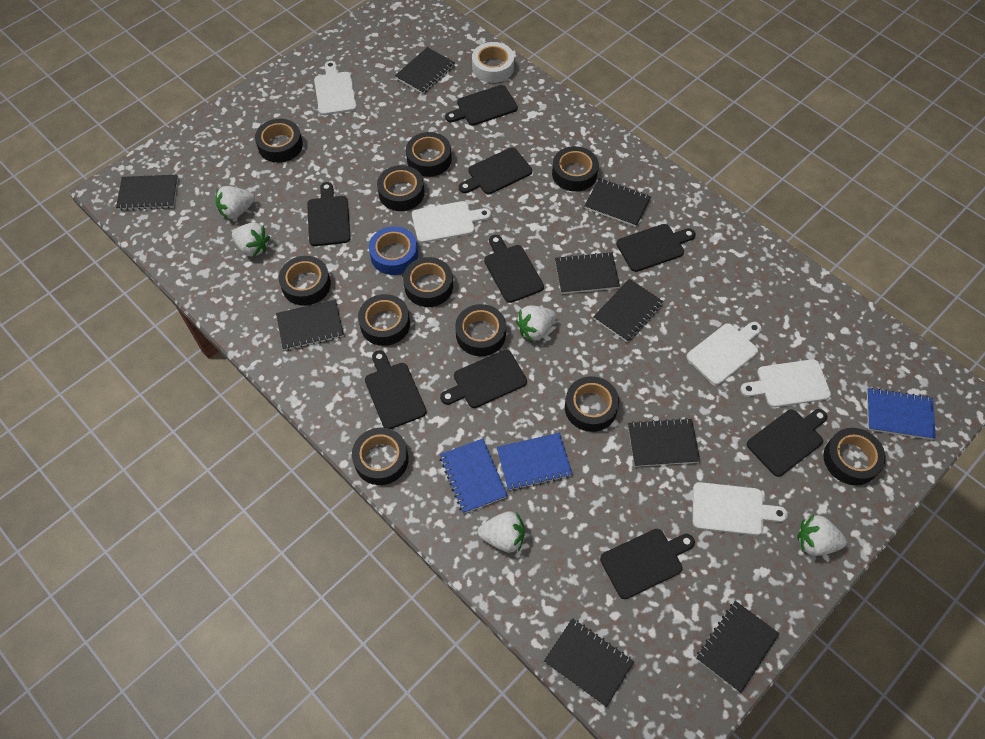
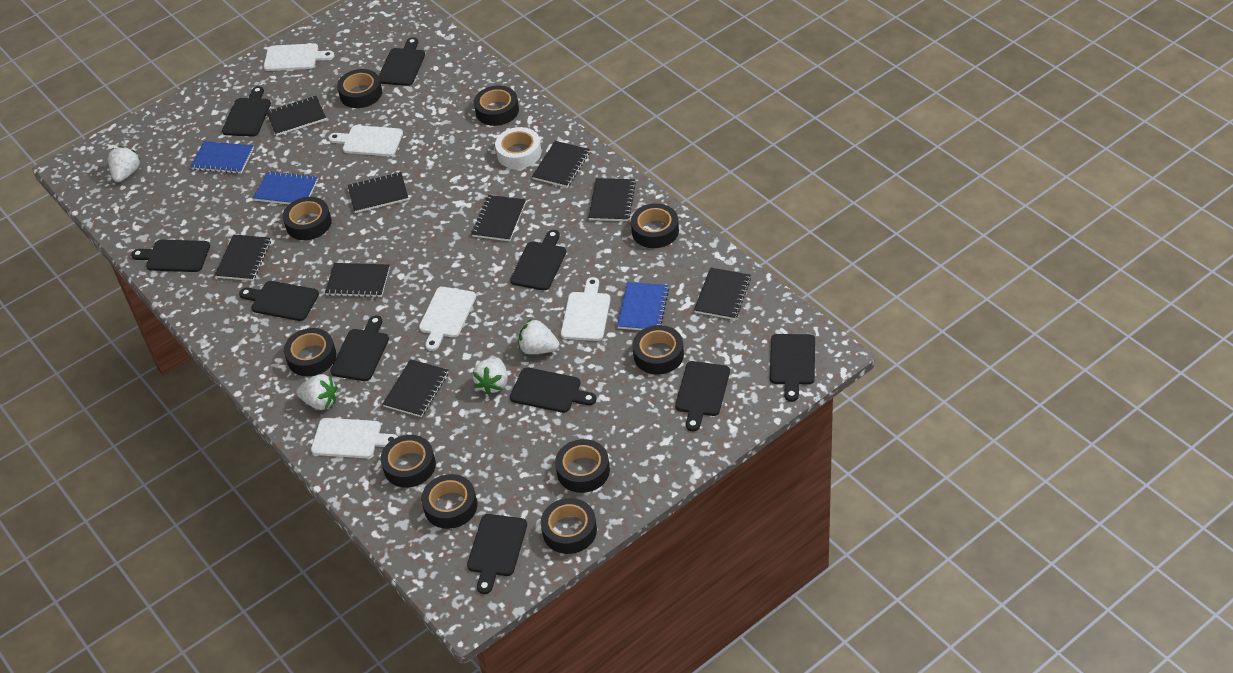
black cutting board: [307,182,351,246] [365,350,426,429] [440,350,527,408] [445,85,518,126] [459,147,532,194] [484,235,544,303] [600,529,695,599] [616,224,696,272] [747,409,828,477] = 9 -> [131,240,210,272] [222,86,271,137] [239,281,319,321] [330,316,389,381] [379,37,425,86] [467,514,527,594] [510,230,566,291] [510,367,596,413] [675,361,730,431] [770,334,815,402] = 10
black tape: [255,119,303,163] [279,256,331,306] [352,428,409,485] [358,294,410,346] [377,165,425,211] [403,257,453,307] [406,132,452,177] [455,304,506,356] [552,146,599,192] [565,376,619,432] [823,428,886,485] = 11 -> [283,197,332,240] [284,328,336,376] [337,69,382,108] [381,435,436,488] [421,474,477,529] [474,85,519,126] [541,498,597,554] [555,439,610,493] [631,203,679,248] [632,325,684,374] = 10
blue tape: [369,226,418,275] = 1 -> none = 0
white strawberry: [216,186,255,219] [232,223,270,257] [478,511,525,553] [516,305,556,342] [797,515,847,556] = 5 -> [108,146,140,182] [297,374,337,410] [472,357,508,395] [518,319,559,354] = 4

